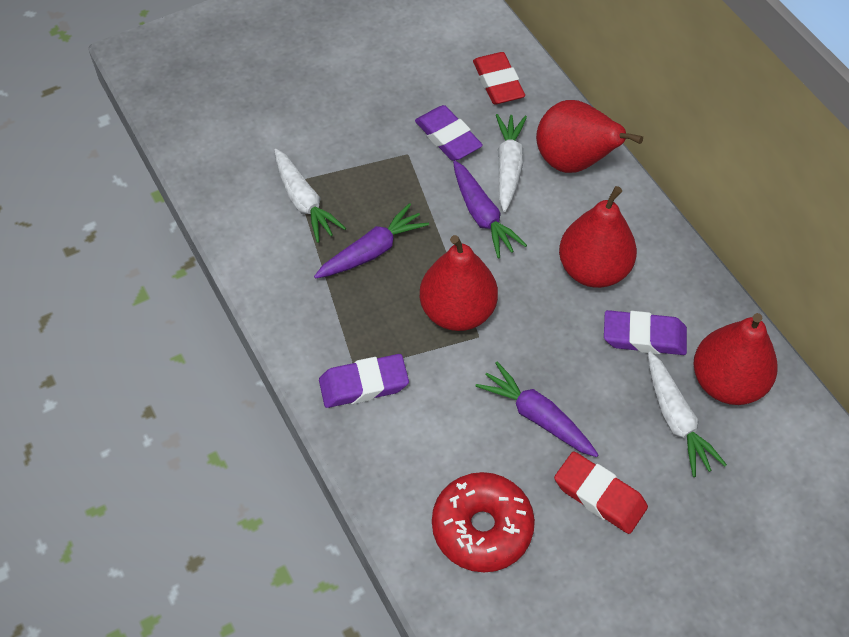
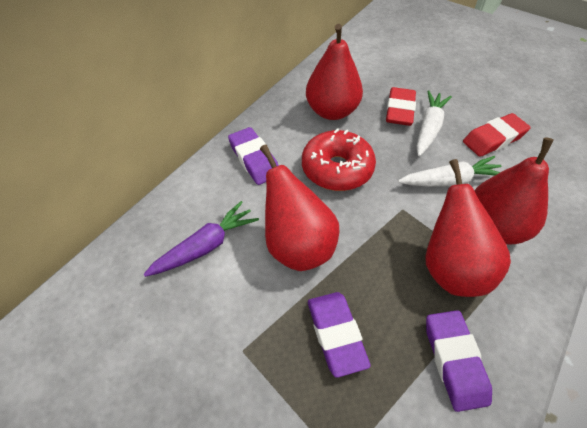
purple carrot: [314,203,429,279] [453,161,527,258] [475,362,598,457] = 3 -> [143,201,259,277] = 1
white carrot: [274,149,346,243] [496,114,527,212] [648,352,727,477] = 3 -> [398,156,501,187] [416,90,452,156] = 2

